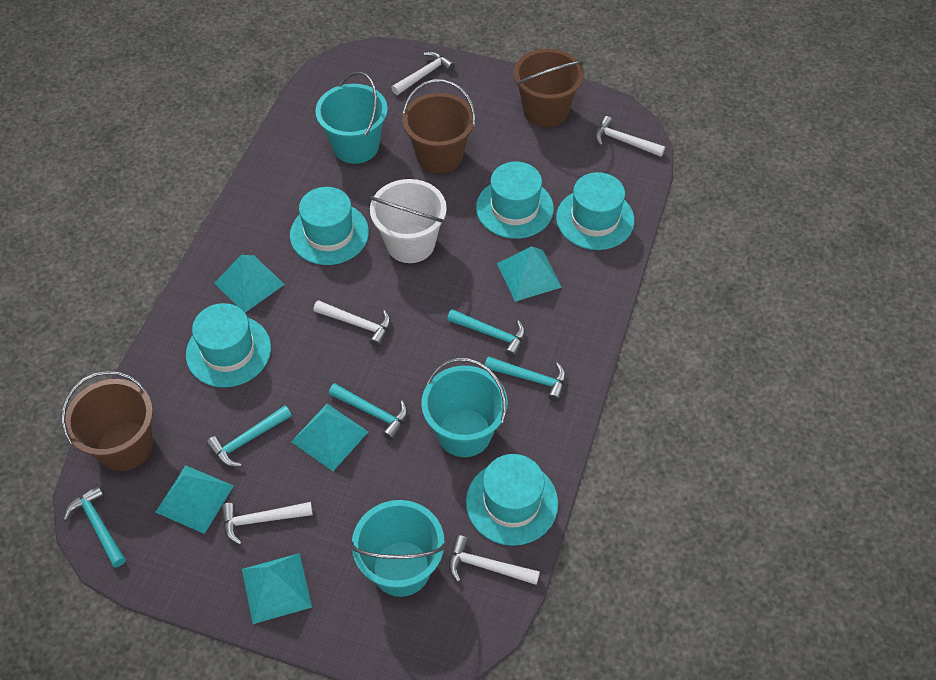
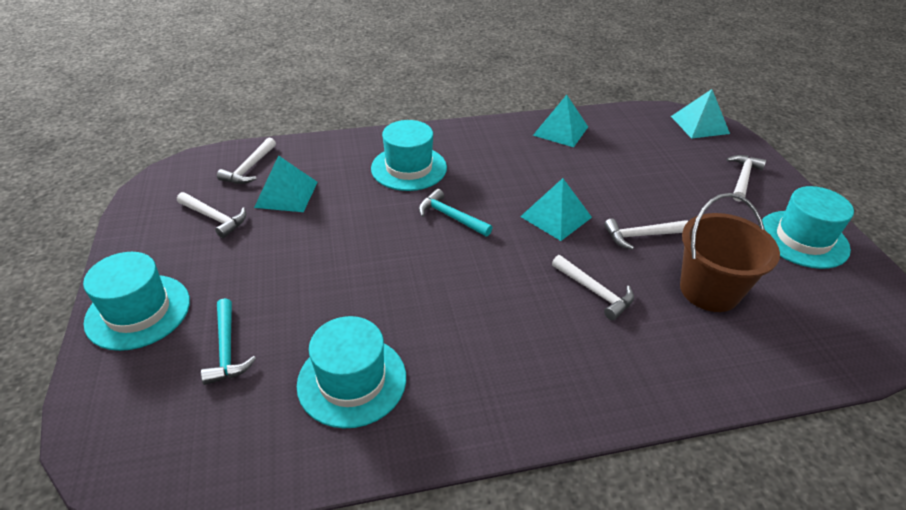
brown bucket: [61,371,153,471] [402,79,476,173] [514,49,584,127] = 3 -> [680,193,780,312] = 1
turquoise bucket: [315,72,388,164] [350,500,446,597] [421,358,507,457] = 3 -> none = 0
turquoise hammer: [63,485,126,568] [206,406,292,467] [329,383,408,440] [447,309,525,358] [485,356,566,402] = 5 -> [201,298,256,385] [419,189,493,237] = 2
turquoise hat: [186,303,271,387] [290,187,369,265] [466,454,558,546] [476,162,554,239] [556,172,635,250] = 5 -> [83,252,190,351] [297,316,406,428] [371,120,447,191] [762,186,854,269] = 4
turquoise pyramid: [155,465,234,534] [214,255,285,313] [242,553,312,624] [291,404,368,471] [497,246,562,302] = 5 -> [254,155,318,212] [520,178,592,241] [533,95,588,147] [671,89,730,139] = 4
white bucket: [370,179,447,263] = 1 -> none = 0

